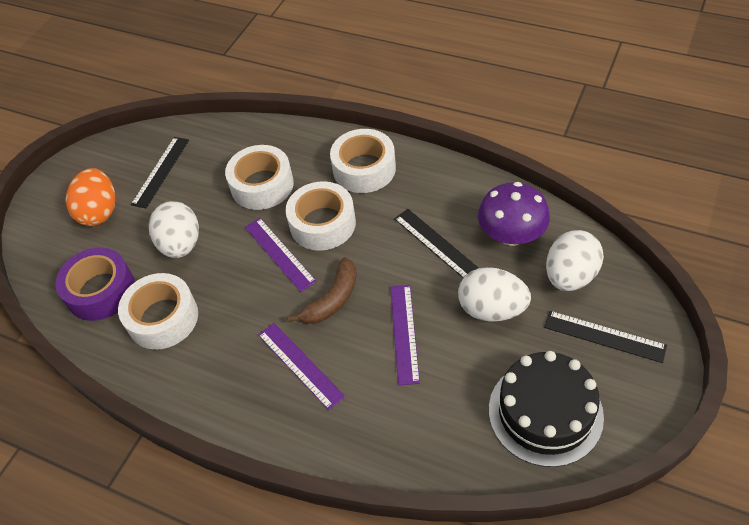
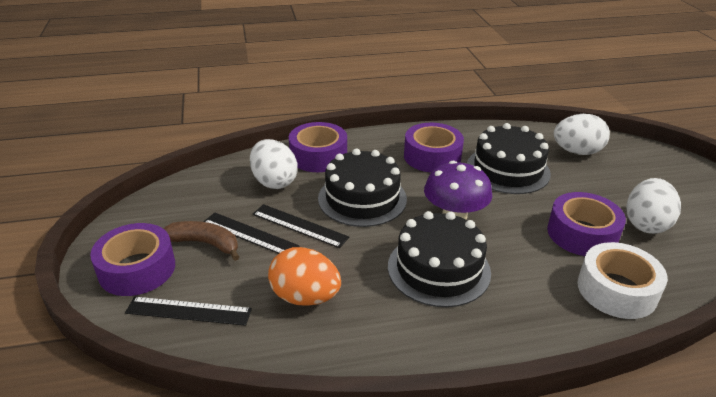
black cake: [489,351,604,467] = 1 -> [318,149,407,227] [388,211,491,307] [467,123,551,194] = 3
purple ruler: [245,218,317,292] [258,323,345,410] [390,285,420,385] = 3 -> none = 0
purple tape: [55,247,135,321] = 1 -> [90,223,175,296] [289,122,347,172] [404,123,464,173] [547,192,626,256] = 4
white tape: [118,273,198,350] [225,145,294,210] [285,181,356,251] [330,129,396,193] = 4 -> [577,242,668,319] = 1

